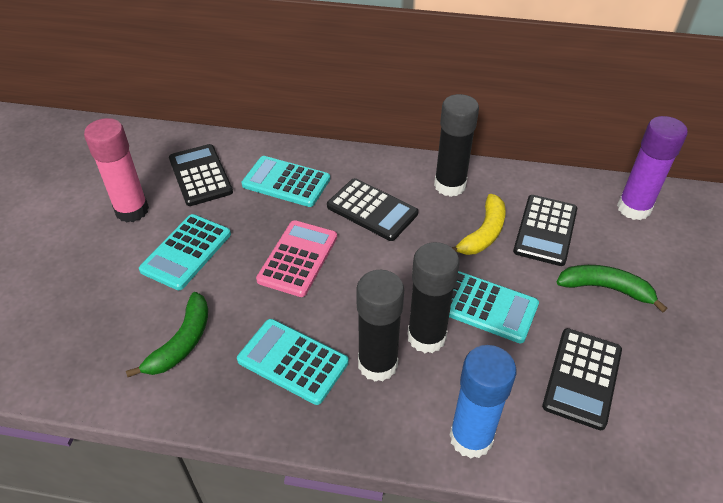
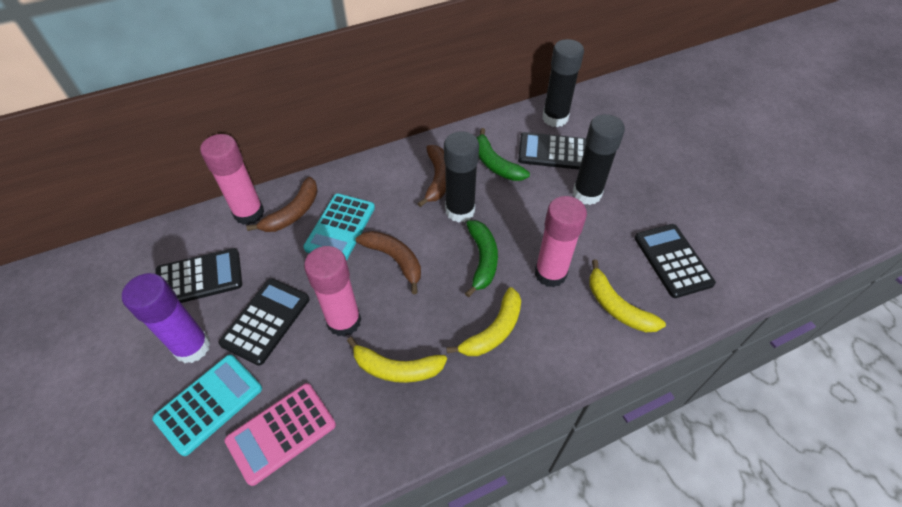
blue glue stick: [449,345,516,459] = 1 -> none = 0
brown banana: none = 0 -> [247,177,318,232] [356,231,421,294] [417,145,446,207] = 3
pink glue stick: [84,118,149,223] = 1 -> [200,134,264,225] [304,246,361,337] [535,196,587,288] = 3
turquoise calculator: [139,214,231,290] [237,319,349,405] [242,156,330,207] [449,271,539,343] = 4 -> [152,355,262,456] [303,194,375,261] = 2
yellow banana: [452,194,506,255] = 1 -> [347,337,447,383] [446,287,521,356] [589,260,666,332] = 3

